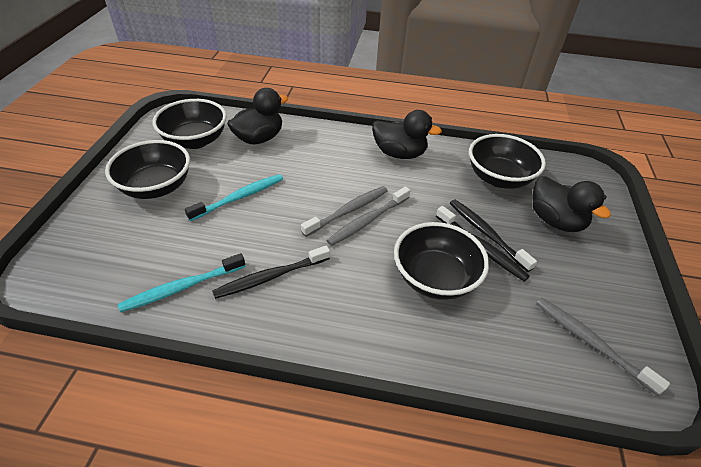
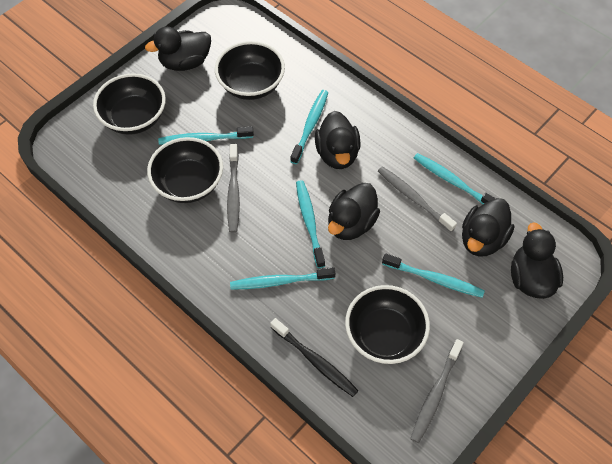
black duck: [227,88,288,144] [372,110,442,159] [532,176,611,232] = 3 -> [145,27,211,71] [315,111,361,169] [328,183,380,240] [462,198,514,256] [511,222,563,299] = 5
black toothbrush: [212,246,330,299] [436,206,530,282] [450,199,537,272] = 3 -> [270,318,359,397] = 1
turquoise toothbrush: [118,253,245,312] [185,174,283,221] = 2 -> [158,126,254,145] [230,267,335,290] [290,90,328,164] [296,180,325,268] [382,253,485,298] [414,153,496,204] = 6

